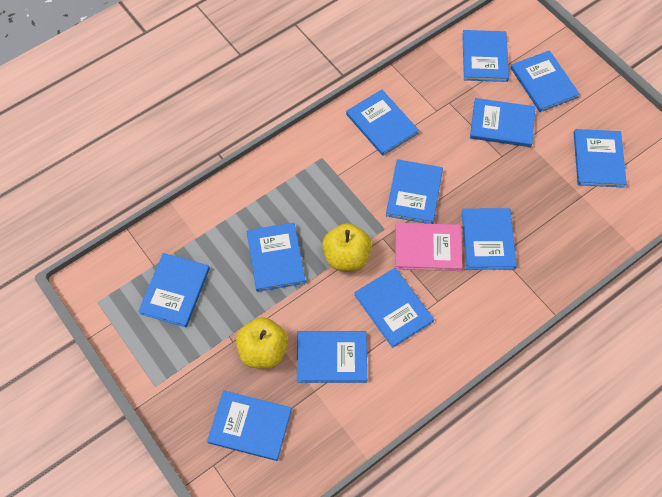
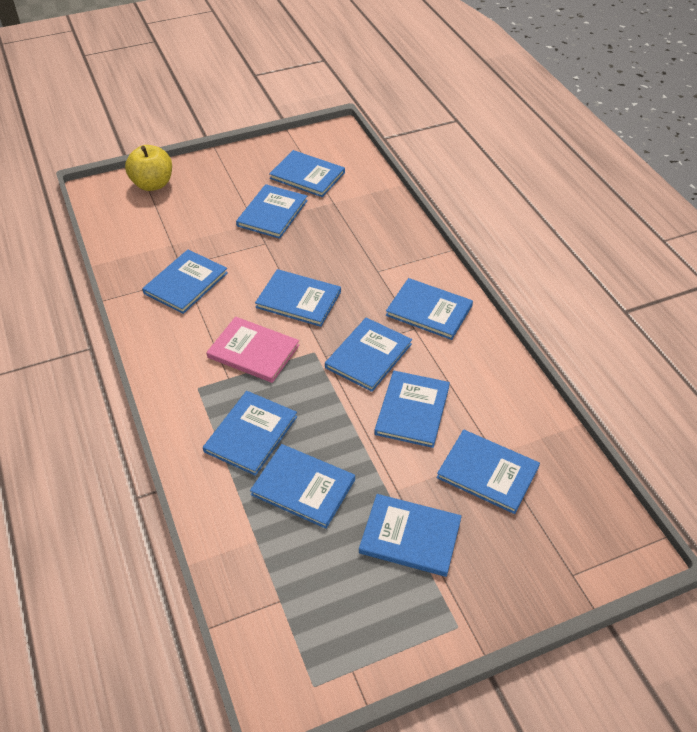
blue book: [138,253,210,327] [207,390,292,461] [247,223,306,292] [297,331,367,383] [346,90,419,156] [354,268,434,348] [386,159,443,224] [462,30,509,82] [462,208,517,270] [470,98,535,147] [511,50,580,112] [574,129,627,187] = 12 -> [142,250,228,314] [203,391,297,476] [236,184,308,239] [250,444,355,529] [255,269,341,327] [269,150,345,197] [325,317,412,392] [359,494,462,577] [374,371,450,448] [386,278,473,340] [437,430,540,514] = 11
yellow apple: [236,317,288,369] [322,223,372,271] = 2 -> [125,145,172,191] = 1

